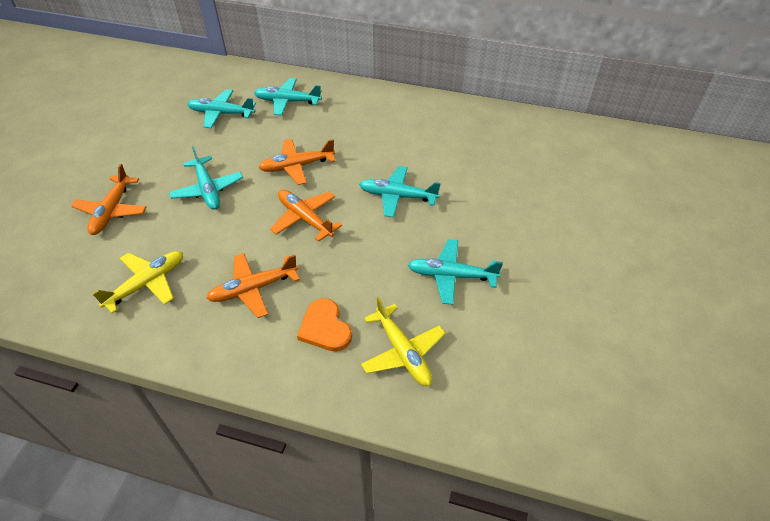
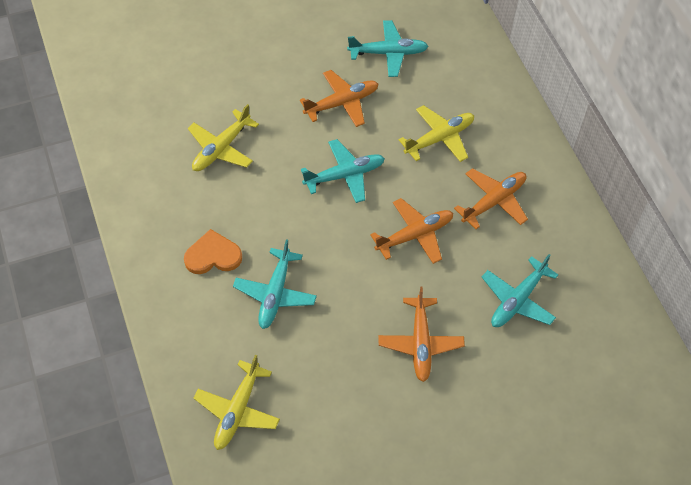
turquoise plane: [169,146,243,210] [187,89,256,128] [254,78,322,116] [359,166,441,218] [408,239,503,305] = 5 -> [233,239,317,329] [301,139,385,203] [347,20,428,77] [482,254,558,327] = 4
yellow plane: [92,251,183,314] [361,297,446,386] = 2 -> [188,104,259,171] [194,355,280,450] [399,105,474,162] = 3

